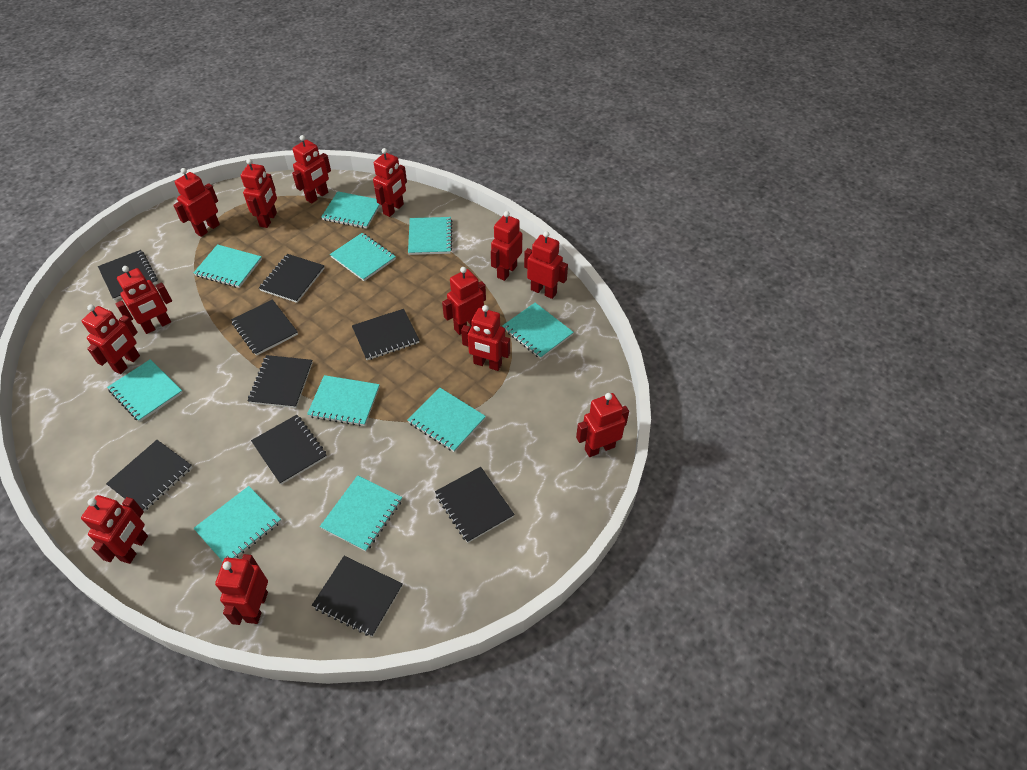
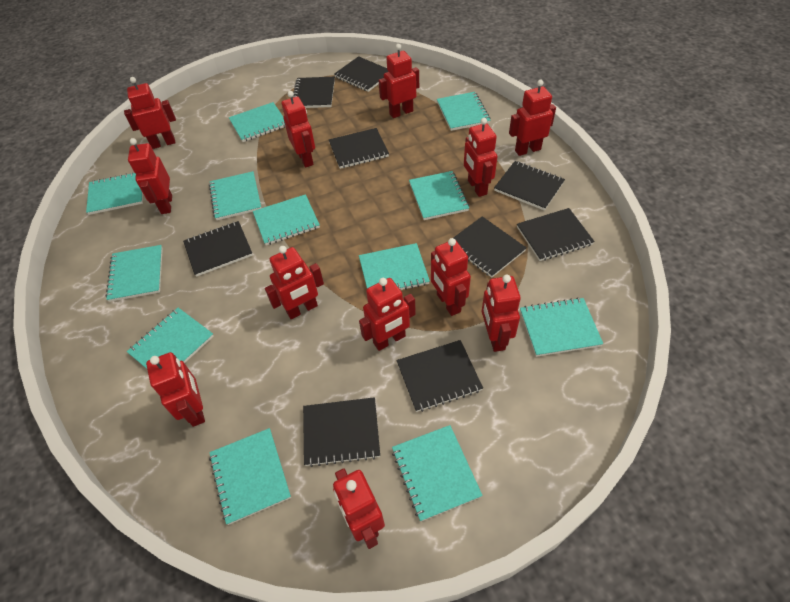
red robot: [81,495,148,564] [82,305,140,374] [116,266,172,334] [173,168,220,237] [215,554,268,625] [241,159,277,228] [292,135,331,204] [373,148,407,217] [442,267,486,335] [461,305,510,371] [491,211,522,281] [524,231,568,299] [576,393,629,457] = 13 -> [124,77,176,149] [128,138,172,214] [146,352,205,427] [265,246,324,319] [282,91,315,168] [333,468,385,549] [359,278,416,351] [379,44,419,118] [431,238,471,316] [464,118,498,197] [482,275,521,352] [509,80,556,156] = 12
turquoise notebook: [107,359,183,422] [193,486,281,561] [194,244,262,288] [307,375,380,426] [320,475,402,552] [321,191,380,229] [330,233,396,281] [408,217,452,255] [408,387,486,452] [502,303,574,359] = 10 -> [86,173,143,215] [106,245,163,302] [127,308,214,369] [209,171,261,220] [209,428,291,525] [229,102,285,142] [253,194,320,245] [359,243,430,290] [392,425,483,521] [409,171,469,220] [437,92,491,131] [520,297,603,357] = 12

